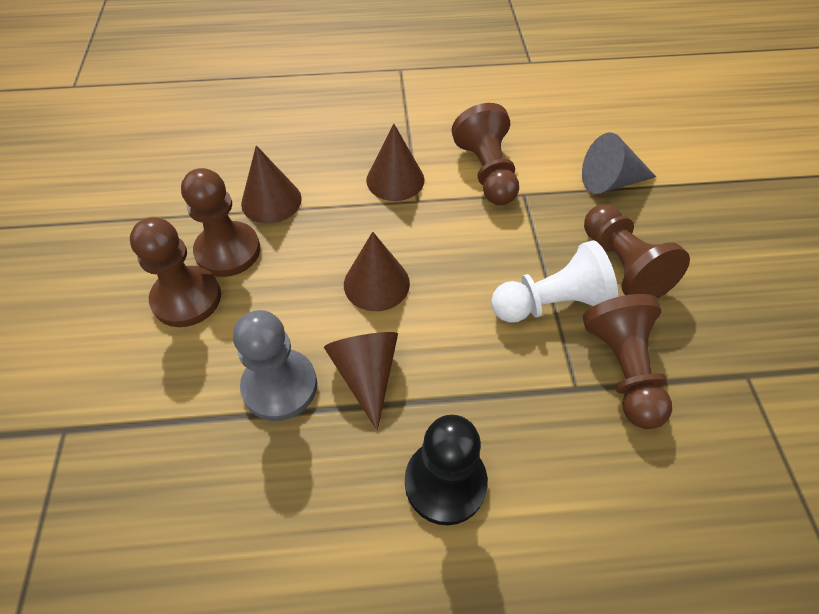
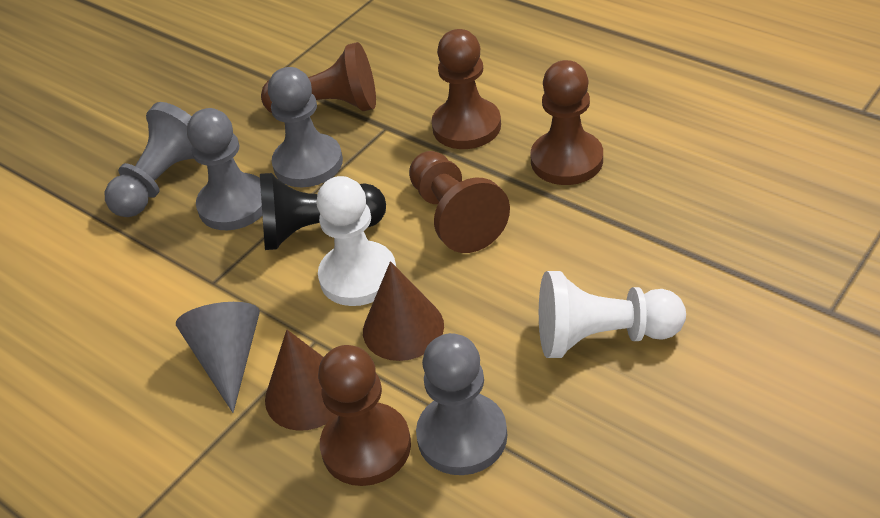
brown cone: [241,145,302,224] [324,332,398,431] [344,232,410,311] [366,124,424,201] = 4 -> [265,330,335,431] [363,261,444,361] = 2
grey pawn: [233,310,317,421] = 1 -> [105,102,194,217] [187,108,262,230] [268,67,343,187] [416,333,507,475] = 4
white pawn: [491,240,618,323] = 1 -> [316,176,396,306] [539,271,686,358] = 2

